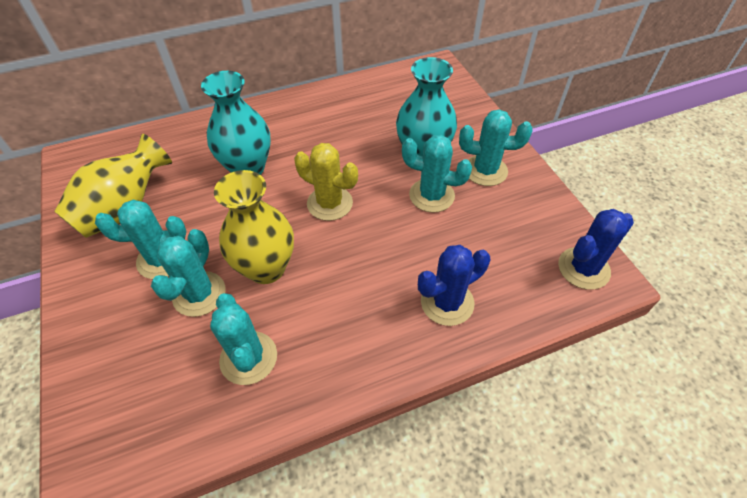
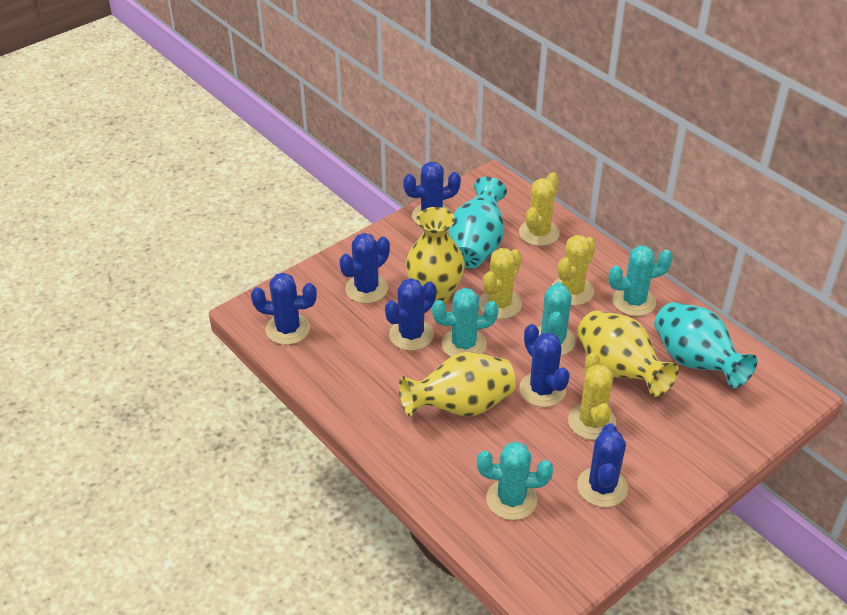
blue cactus: [418,245,490,326] [558,209,634,290] = 2 -> [251,273,317,345] [339,233,390,304] [385,278,436,351] [403,162,461,225] [519,324,570,407] [577,423,628,507] = 6
turquoise cactus: [95,200,186,279] [151,229,225,317] [210,293,277,385] [402,135,472,213] [459,109,532,186] = 5 -> [432,288,499,357] [477,441,553,520] [537,282,576,356] [608,245,673,316] = 4
yellow cactus: [294,143,358,221] = 1 -> [479,248,522,319] [519,172,560,246] [552,235,596,306] [568,352,616,440] = 4
yellow vase: [54,134,172,238] [214,170,294,284] = 2 -> [399,352,516,416] [406,207,465,303] [577,311,679,397] = 3

